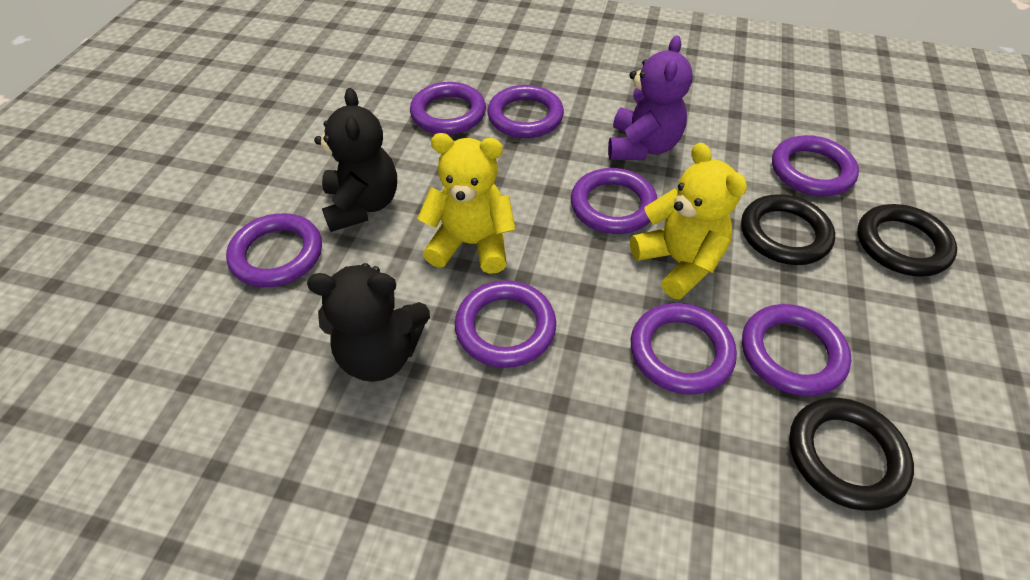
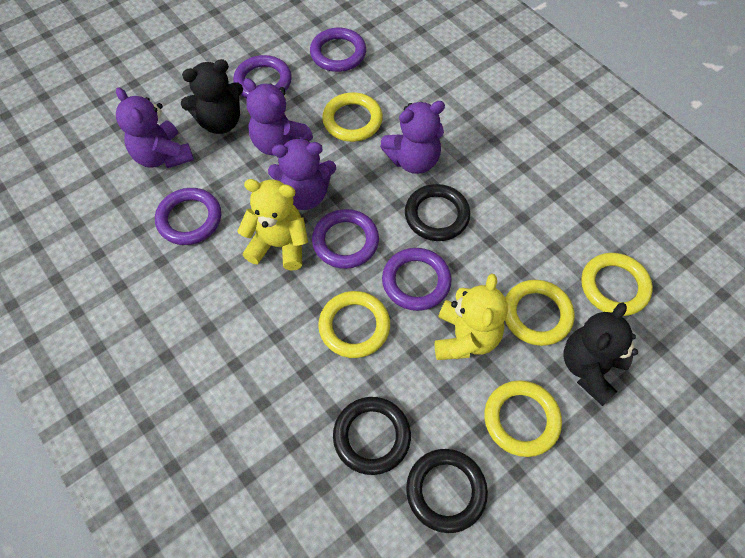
purple ring: [226,213,322,287] [410,82,486,135] [455,280,556,368] [487,85,564,138] [571,168,657,234] [631,303,737,395] [742,304,851,396] [772,135,859,196] = 8 -> [155,188,221,245] [233,55,292,98] [310,28,366,72] [312,209,379,269] [382,248,452,311] = 5
purple teddy bear: [608,35,693,160] = 1 -> [116,87,194,168] [243,78,313,155] [268,138,336,210] [380,101,445,174] = 4
yellow ring: none = 0 -> [318,291,390,358] [322,93,383,142] [484,380,562,457] [505,280,574,346] [581,253,653,316] = 5

